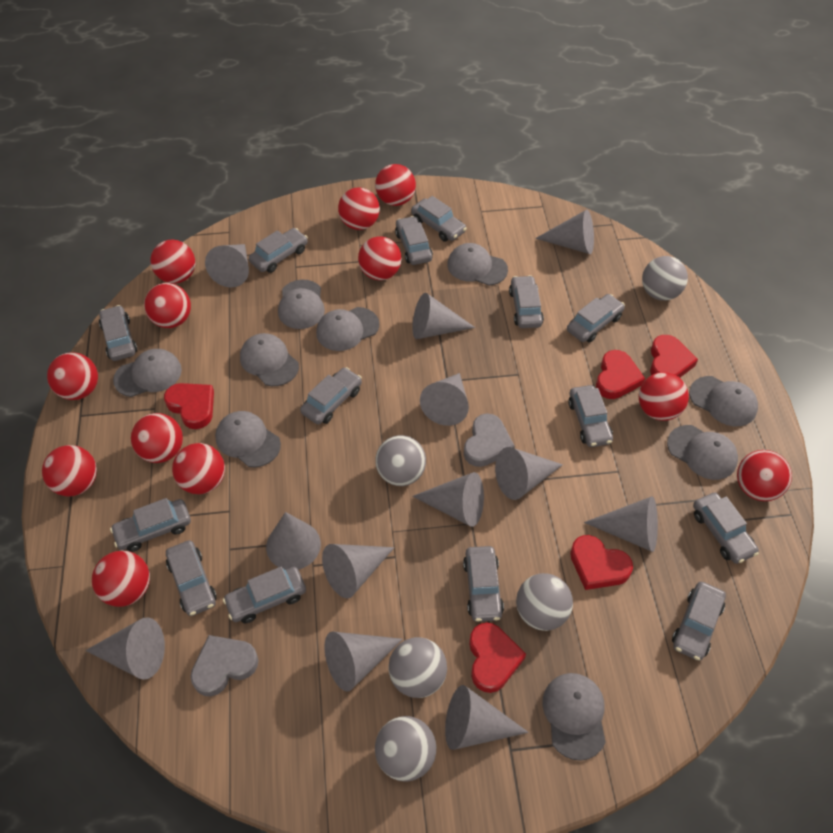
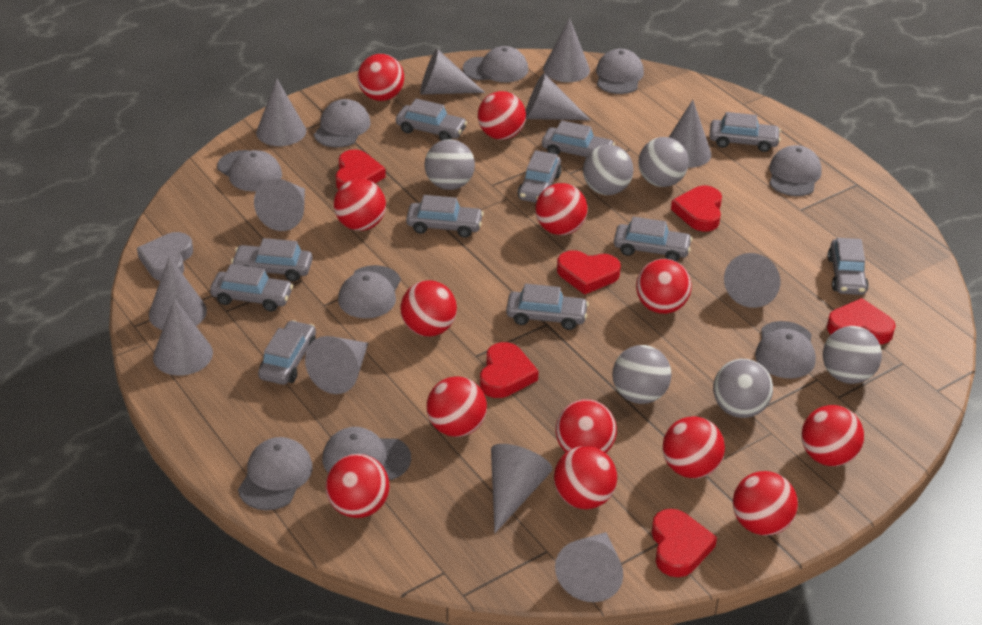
grey ball: [375,435,426,486] [375,716,436,782] [388,637,447,698] [516,573,573,631] [642,256,688,301] = 5 -> [424,139,475,190] [583,145,633,195] [612,345,672,404] [638,137,689,187] [713,359,773,418] [823,326,882,384] = 6
grey car: [99,305,137,361] [110,498,191,552] [166,540,217,616] [223,567,306,623] [249,228,308,273] [300,367,362,425] [395,216,433,265] [411,196,467,242] [463,546,504,622] [509,275,544,328] [567,294,625,343] [568,385,613,447] [672,581,726,661] [693,492,759,564] = 14 -> [210,264,293,311] [231,238,313,282] [258,320,316,385] [396,99,467,141] [406,195,484,238] [506,284,589,330] [518,150,562,203] [542,121,615,157] [614,217,692,262] [710,112,781,152] [828,238,869,295] = 11
grey heart: [190,635,258,696] [464,414,515,467] = 2 -> [137,232,193,281] = 1
red ball: [42,445,97,496] [47,352,98,400] [92,550,150,607] [131,413,183,463] [144,283,191,328] [150,240,195,284] [172,443,225,494] [338,187,380,230] [358,236,402,280] [375,164,416,206] [639,372,689,421] [737,450,792,501] = 12 -> [326,454,389,518] [334,179,386,231] [357,54,404,101] [401,280,457,337] [427,376,487,437] [478,91,526,140] [535,183,587,235] [554,446,617,509] [556,399,617,453] [636,259,691,314] [662,416,725,479] [733,471,798,536] [801,405,864,466] = 13
red heart: [164,383,214,429] [469,623,526,693] [570,535,633,590] [596,350,645,399] [650,335,698,377] = 5 -> [336,149,386,189] [480,342,539,398] [557,250,621,295] [652,509,717,577] [671,186,722,231] [827,298,896,344] = 6

